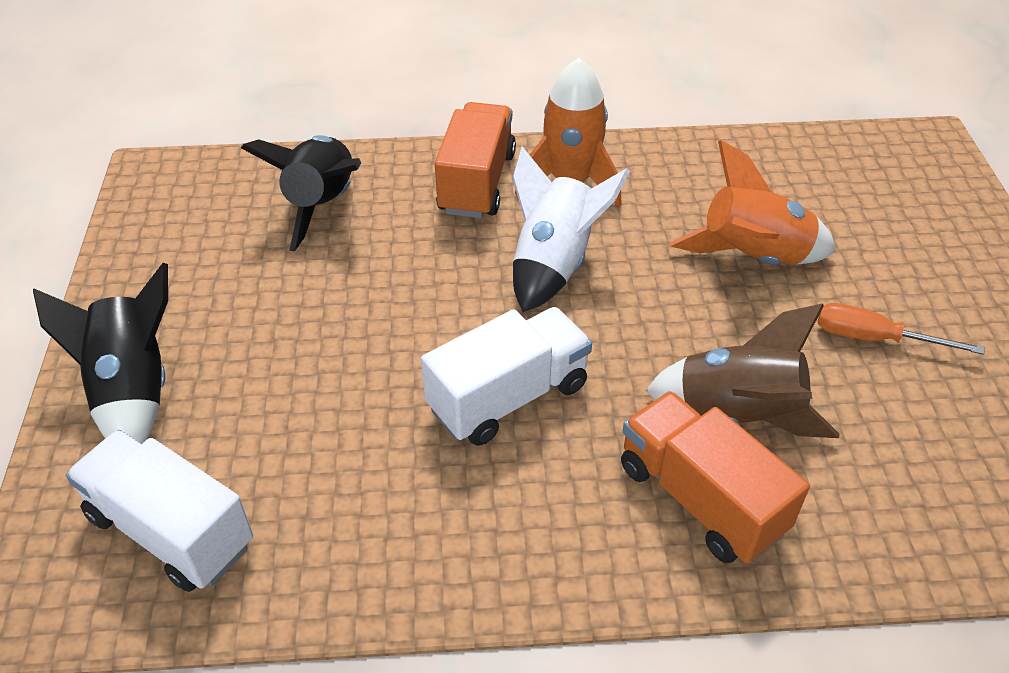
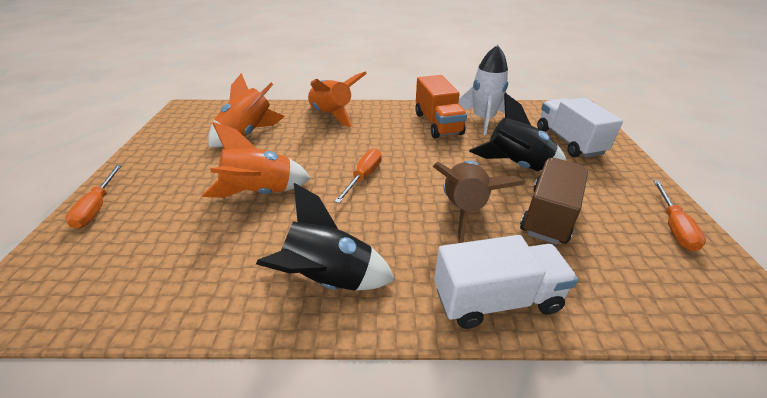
brown truck: none = 0 -> [520,158,588,245] = 1
orange rocket: [515,58,621,207] [670,140,836,265] = 2 -> [202,122,311,197] [208,73,285,147] [308,71,367,127] = 3
orange screwdriver: [818,303,984,355] = 1 -> [65,165,122,229] [334,149,382,203] [653,180,706,251] = 3
orange truck: [435,102,516,218] [621,391,810,564] = 2 -> [415,75,467,138] = 1

